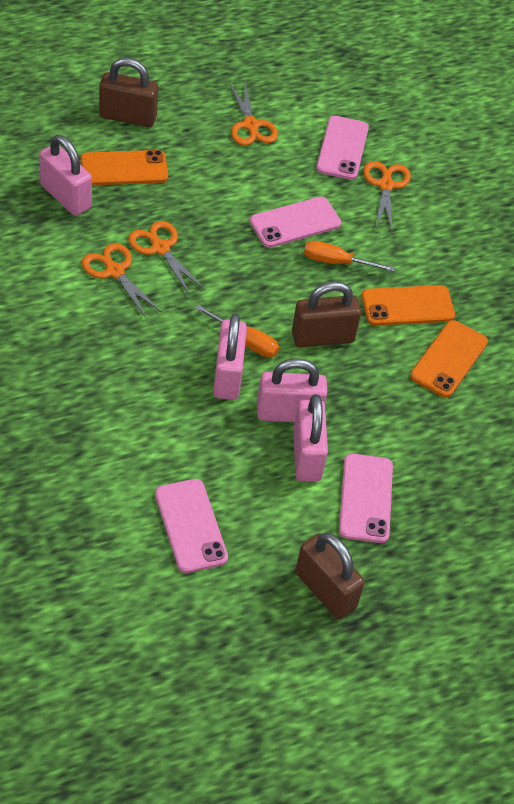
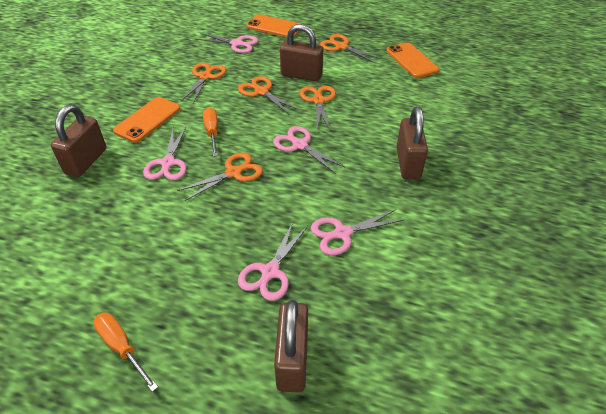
brown padlock: [99,58,158,127] [292,281,361,347] [295,533,365,619] = 3 -> [51,105,107,177] [274,300,308,392] [280,24,323,82] [396,107,428,179] = 4
orange scissors: [82,243,162,319] [128,221,205,296] [229,83,278,146] [363,161,411,231] = 4 -> [177,152,263,201] [181,63,226,103] [238,76,299,114] [300,86,336,130] [320,34,381,63] = 5
pink padlock: [39,135,92,216] [213,313,247,400] [257,358,327,422] [293,394,328,482] = 4 -> none = 0
pink phone: [155,479,228,573] [250,197,341,248] [316,116,369,180] [339,454,393,543] = 4 -> none = 0
pink scissors: none = 0 -> [143,127,186,180] [195,33,258,53] [238,222,308,301] [273,126,346,174] [311,209,404,255] = 5

